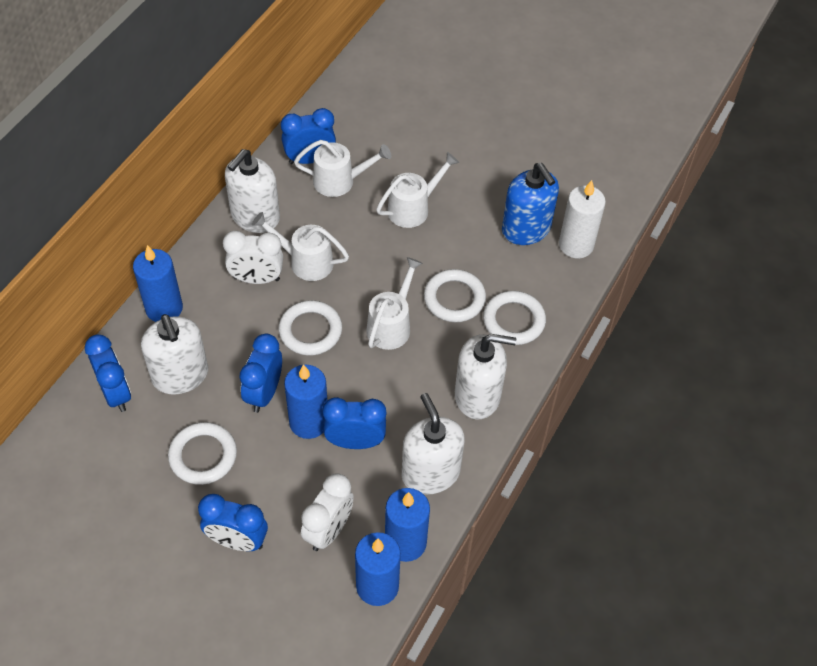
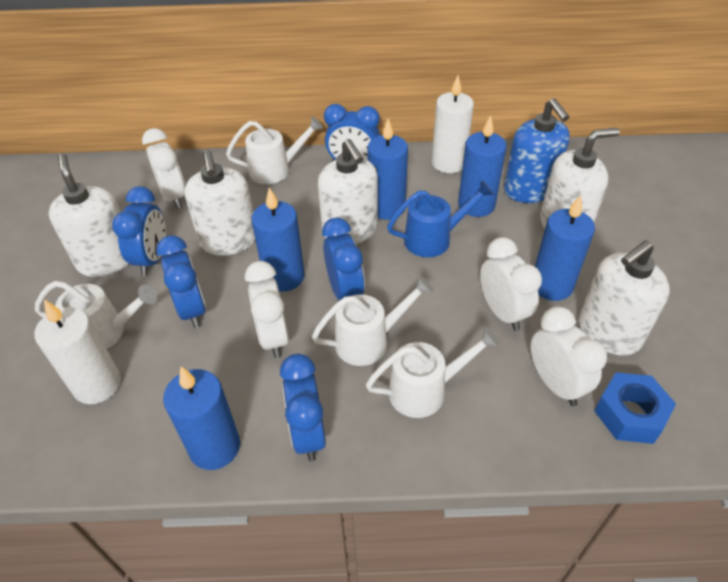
blue candle: [133,245,183,322] [284,364,327,439] [355,532,401,606] [385,488,430,562] = 4 -> [163,367,240,470] [252,187,305,292] [367,118,408,220] [458,115,506,217] [535,195,595,301] = 5
blue nut: none = 0 -> [594,372,676,444] = 1
blue watering can: none = 0 -> [387,181,494,257] = 1
white candle: [559,180,606,258] = 1 -> [35,299,121,404] [432,75,474,173] = 2
white clock: [223,231,283,284] [301,473,354,551] = 2 -> [142,128,185,209] [245,261,289,358] [480,237,542,331] [531,306,607,406] = 4
white ring: [168,422,237,485] [279,300,342,356] [424,269,486,322] [483,291,546,345] = 4 -> none = 0
white soap dispenser: [141,314,208,394] [225,149,280,233] [402,393,465,495] [455,334,516,420] = 4 -> [49,153,129,277] [184,150,255,256] [318,139,378,244] [540,128,620,229] [579,240,670,356] = 5

